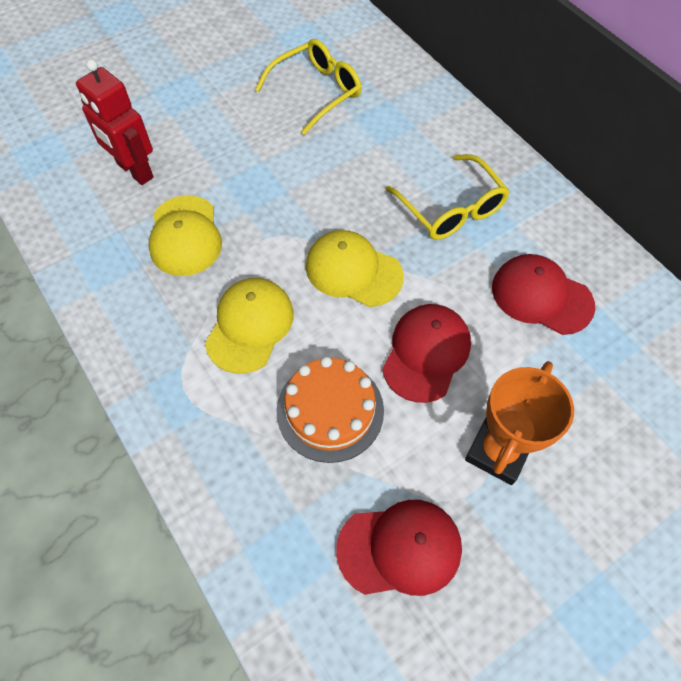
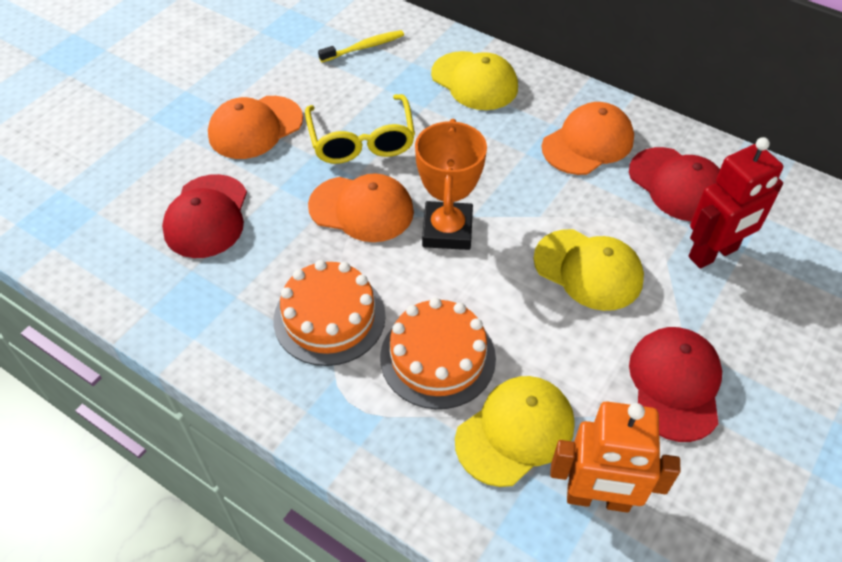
orange cake: [277,356,384,463] = 1 -> [273,260,386,366] [380,297,496,409] = 2
orange cap: none = 0 -> [208,96,303,159] [308,173,414,242] [542,102,634,175] = 3
orange robot: none = 0 -> [550,401,681,513] = 1
yellow glasses: [255,39,362,135] [386,154,510,240] = 2 -> [305,94,415,164] = 1
yellow toothbrush: none = 0 -> [318,30,404,62] = 1

